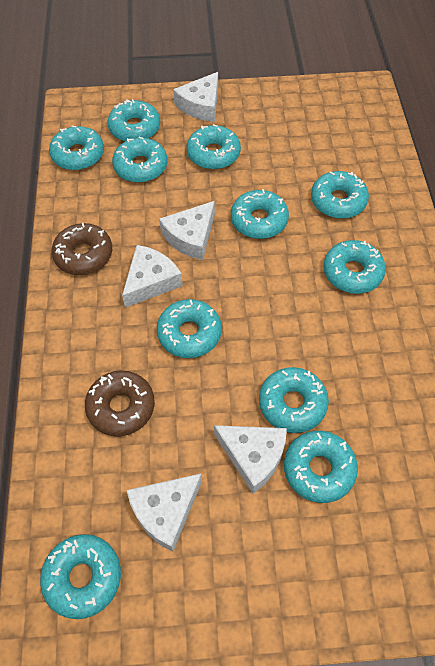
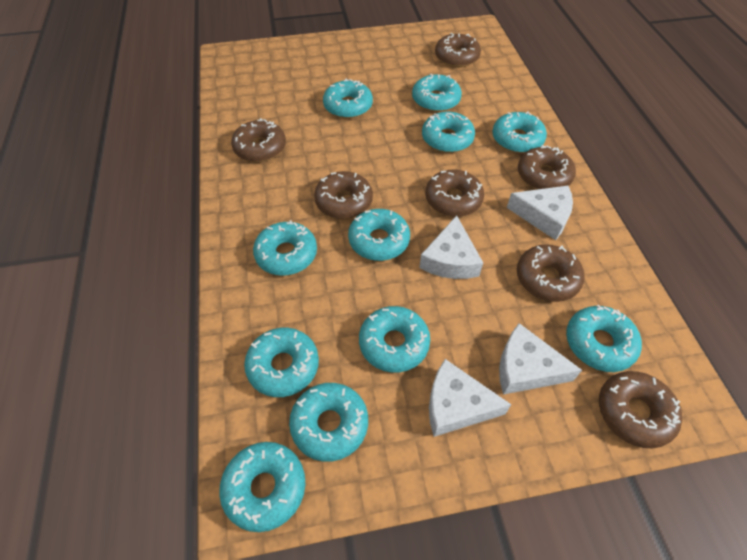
brown donut: [52,223,112,275] [85,370,155,437] = 2 -> [231,118,286,162] [314,171,373,219] [425,169,484,217] [435,33,481,67] [517,244,585,302] [518,145,576,189] [599,371,682,448] = 7
white cheese: [122,245,183,308] [127,474,202,552] [159,201,215,260] [173,72,218,122] [214,425,287,494] = 5 -> [419,215,483,279] [429,359,512,437] [499,323,582,395] [507,186,573,240] = 4

